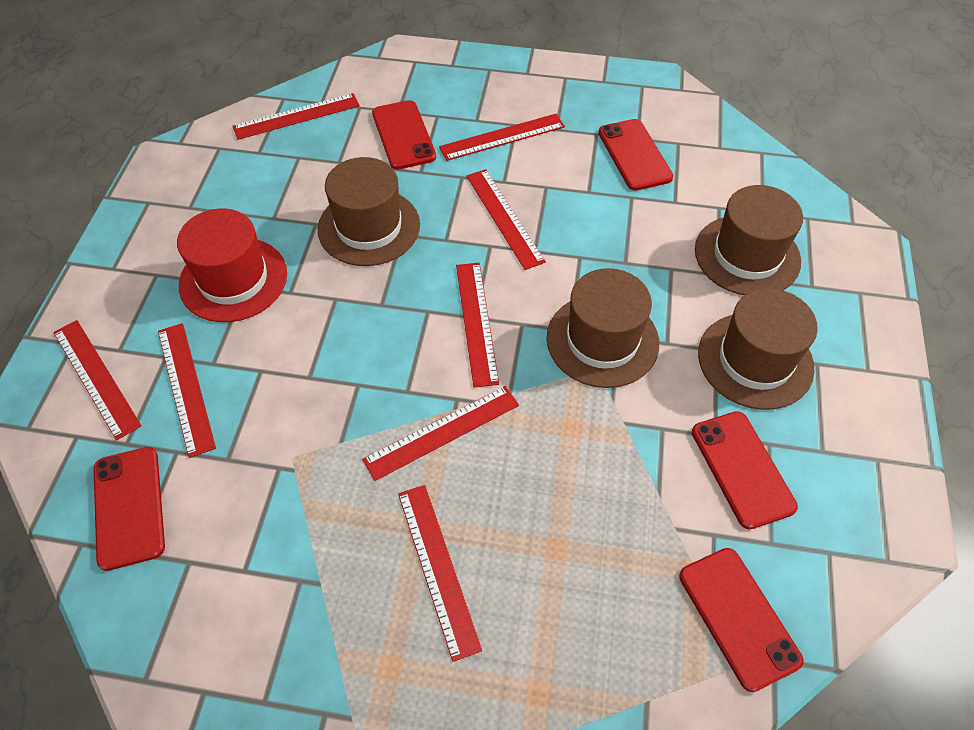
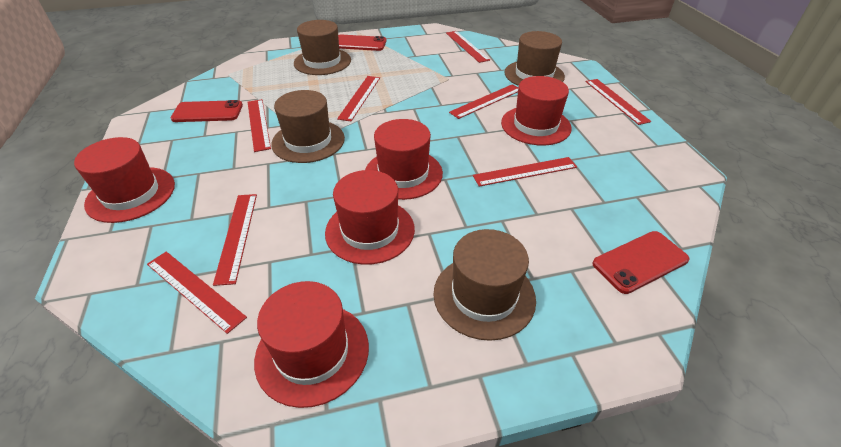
red hat: [177,208,287,322] = 1 -> [74,137,175,223] [254,281,369,408] [325,170,415,265] [365,119,443,200] [501,76,571,146] = 5
red phone: [93,447,165,571] [372,100,436,170] [598,119,674,191] [679,548,804,692] [692,411,798,529] = 5 -> [171,100,243,122] [338,35,387,51] [592,231,690,294] = 3

